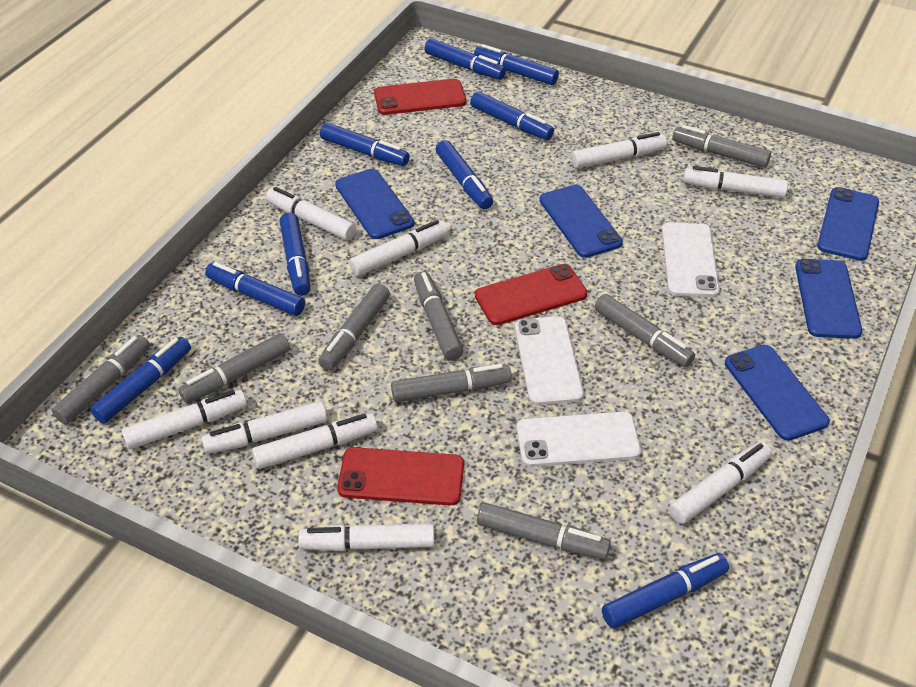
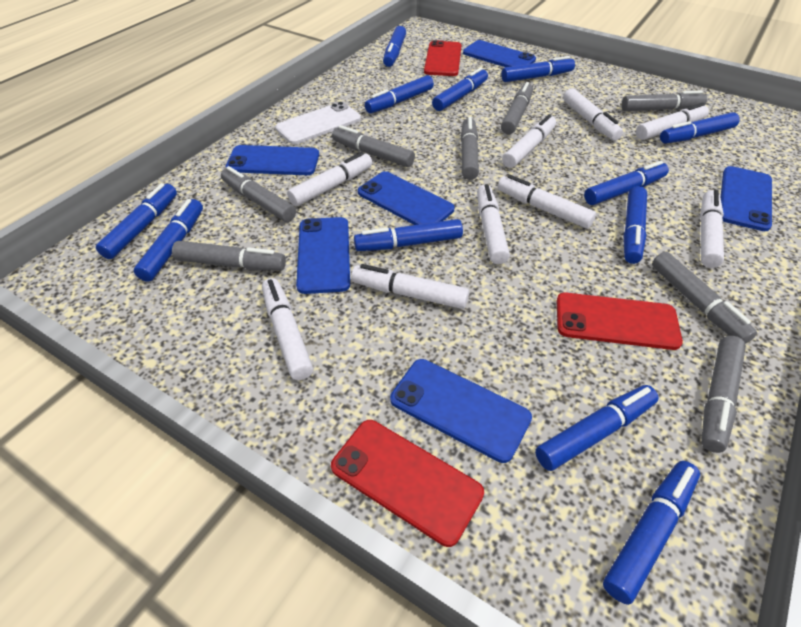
blue marker: [90,337,191,424] [205,262,305,316] [280,213,310,296] [320,123,410,166] [425,38,506,80] [436,140,493,210] [470,91,554,140] [474,44,559,85] [602,553,729,629] = 9 -> [96,183,177,259] [134,199,203,282] [354,219,463,251] [365,75,434,113] [383,26,406,67] [432,67,488,111] [501,56,575,82] [535,385,659,471] [584,161,669,205] [603,461,700,605] [623,186,647,264] [660,112,740,144] = 12
blue phone: [335,169,414,239] [539,185,623,258] [725,345,830,441] [795,259,862,339] [817,187,879,261] = 5 -> [225,145,319,175] [296,217,350,294] [358,171,455,225] [390,359,532,463] [463,40,536,67] [721,166,772,231] = 6
white phone: [515,316,584,405] [517,411,641,467] [662,223,720,297] = 3 -> [275,102,361,144] = 1

